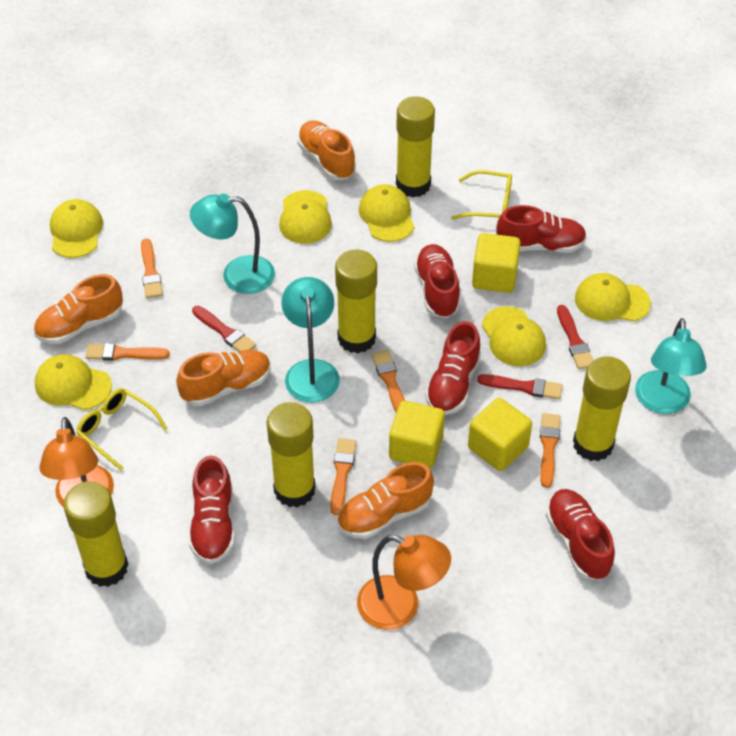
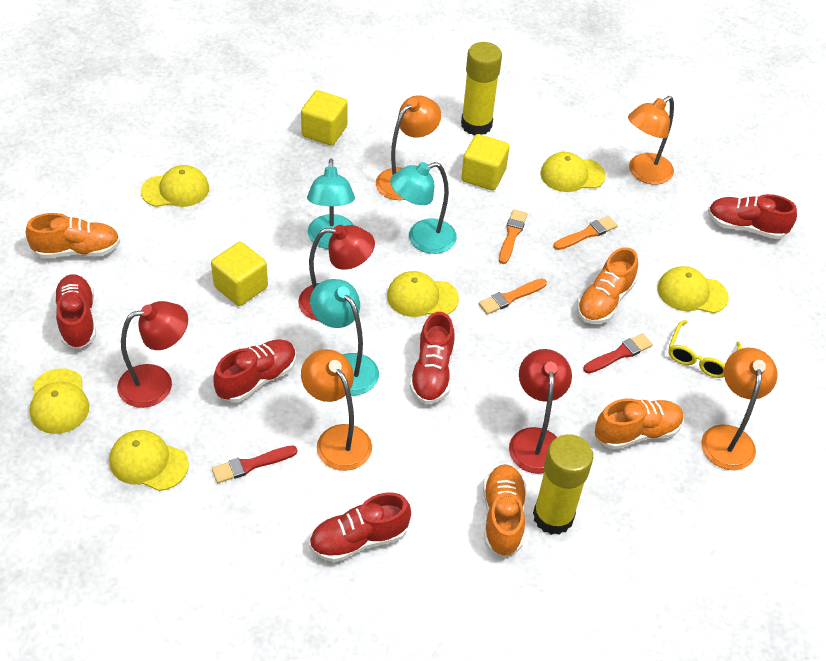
orange brush: [85,343,170,361] [141,238,163,298] [330,438,357,515] [372,350,405,412] [540,413,561,488] = 5 -> [479,279,547,315] [499,209,527,264] [554,216,618,250] = 3
orange lamp: [40,417,114,506] [357,535,451,630] = 2 -> [301,349,372,471] [376,96,441,200] [628,96,674,185] [701,348,777,470] = 4
red brush: [192,306,256,351] [477,374,563,399] [557,305,593,369] = 3 -> [212,446,297,483] [583,333,653,373] = 2
red lamp: none = 0 -> [117,301,188,408] [298,225,375,321] [509,349,572,474] = 3
yellow glasses: [76,388,168,471] [451,170,512,220] = 2 -> [668,320,741,378] = 1
yellow glue stick: [63,481,128,587] [267,402,315,507] [335,250,377,353] [396,96,435,198] [573,356,631,461] = 5 -> [461,42,502,136] [533,434,593,535] = 2

